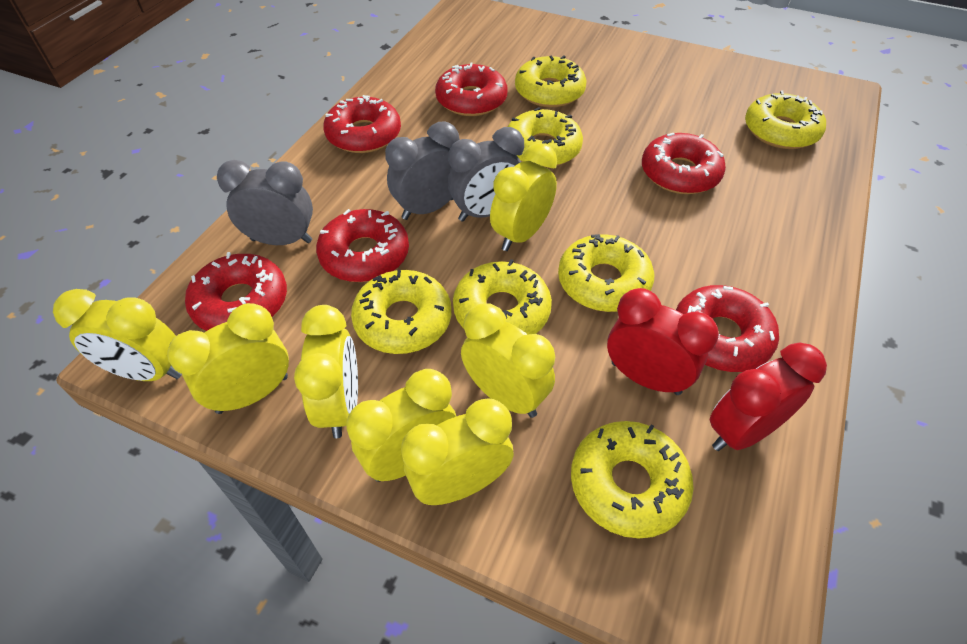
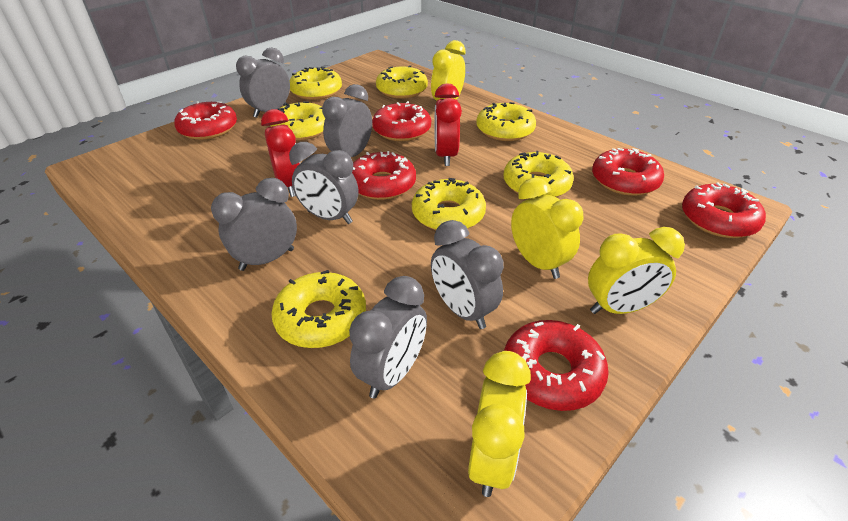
grey clock: [217,160,313,245] [385,121,460,220] [448,127,524,222] = 3 -> [211,178,297,271] [236,47,290,118] [289,142,358,224] [322,84,372,157] [349,276,427,399] [431,220,504,329] = 6
yellow clock: [53,289,182,381] [167,303,289,414] [294,305,358,438] [346,369,456,482] [401,398,514,505] [461,303,555,418] [490,143,557,251] = 7 -> [431,40,466,101] [468,351,531,497] [511,177,583,279] [588,227,685,314] = 4

